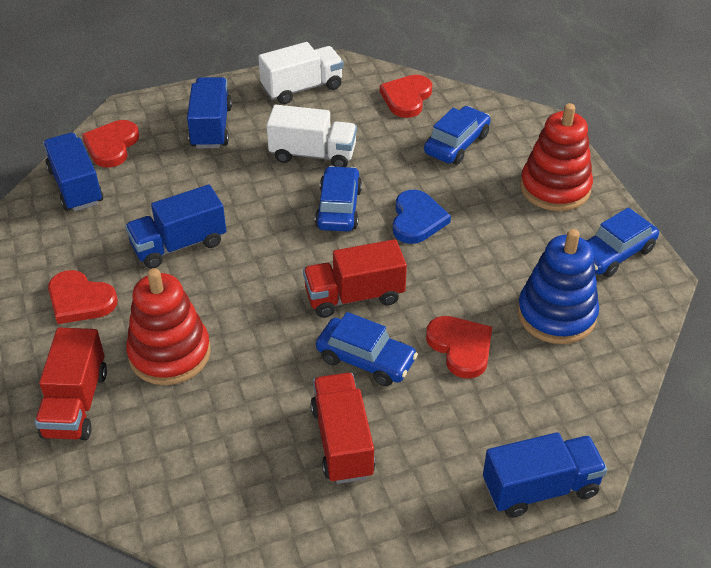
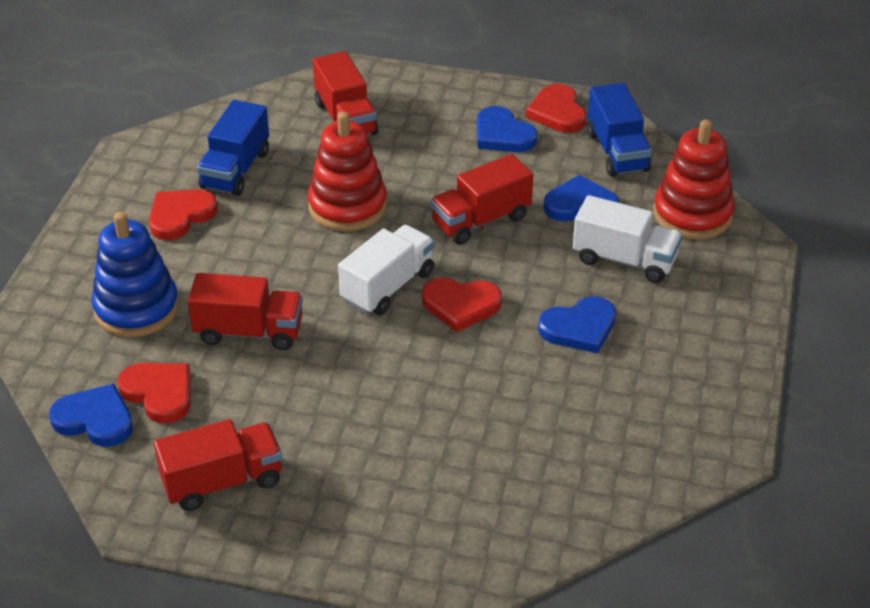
blue car: [315,166,362,232] [316,312,418,386] [424,106,491,165] [586,207,659,277] = 4 -> none = 0
blue heart: [393,190,451,244] = 1 -> [49,384,133,447] [477,106,537,152] [538,296,616,353] [543,175,619,221] = 4
blue truck: [43,133,103,211] [125,184,226,269] [187,77,232,149] [483,432,607,518] = 4 -> [197,100,269,196] [587,83,652,177] = 2
red truck: [35,328,107,440] [303,239,407,318] [310,373,375,484] = 3 -> [154,419,282,511] [188,273,303,350] [313,51,378,135] [430,154,533,245] = 4

